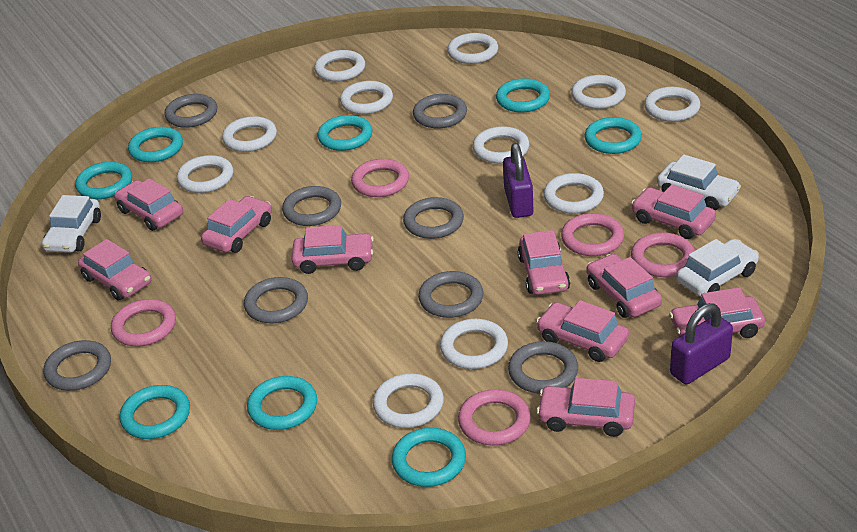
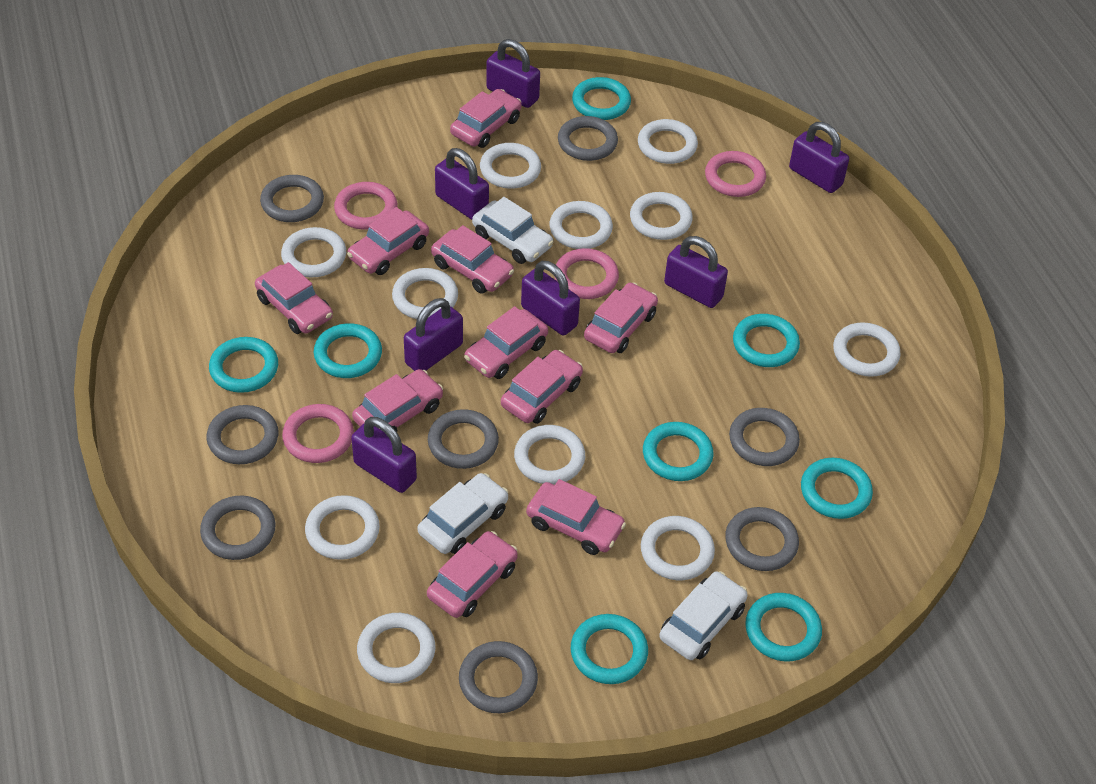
pink ring: [111,299,176,346] [351,159,409,197] [458,389,531,446] [561,213,624,256] [631,232,695,277] = 5 -> [282,404,354,463] [334,182,398,230] [554,248,619,299] [705,151,766,197] = 4
purple padlock: [503,143,533,218] [670,303,733,384] = 2 -> [351,417,417,493] [404,298,463,371] [435,148,489,220] [486,39,540,108] [521,261,580,335] [664,236,728,308] [789,122,849,193] = 7

